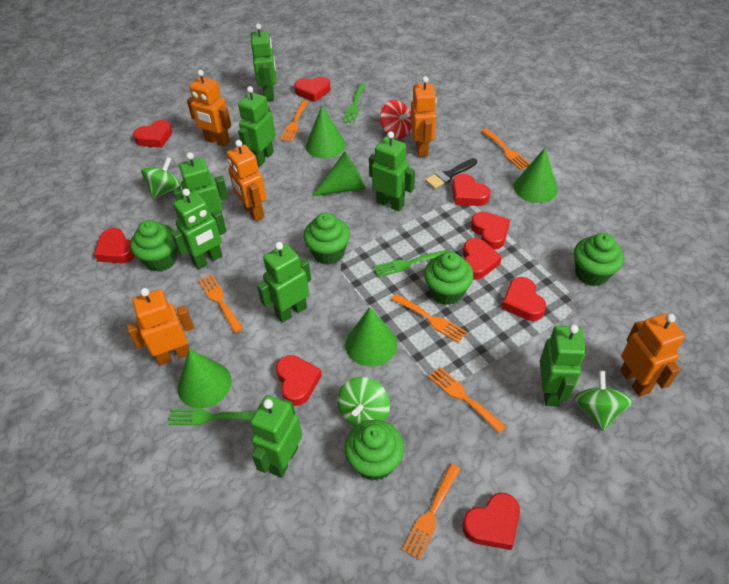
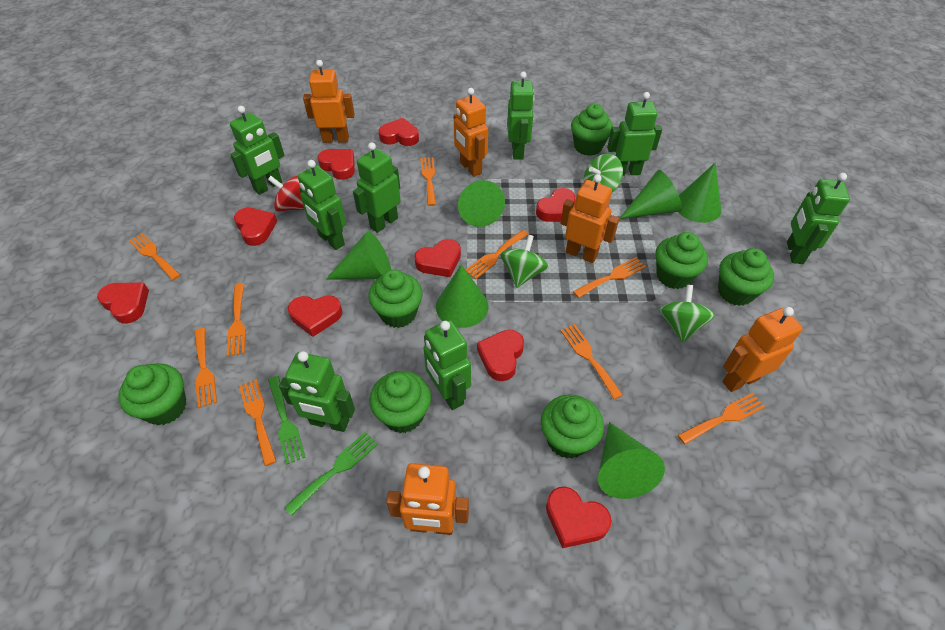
black brush: [425,158,477,189] = 1 -> none = 0
green cone: [177,349,232,408] [306,106,346,159] [312,151,367,196] [345,307,397,367] [514,148,558,203] = 5 -> [326,231,391,279] [436,264,488,328] [458,180,505,227] [598,422,665,499] [619,170,682,219] [678,162,721,223] = 6
green cupcake: [130,220,177,272] [303,213,350,265] [345,420,404,481] [424,252,474,305] [574,233,624,286] = 5 -> [118,363,186,425] [368,270,423,328] [369,371,431,433] [541,395,604,459] [571,104,613,156] [655,232,708,289] [718,248,774,306] = 7
green fork: [168,409,255,425] [343,84,365,124] [374,250,449,277] = 3 -> [268,376,306,465] [284,432,378,516] = 2
orange fork: [198,274,243,333] [280,100,308,142] [391,294,467,343] [402,464,460,560] [428,367,506,433] [481,128,530,170] = 6 -> [129,233,181,280] [194,328,217,408] [227,283,246,356] [239,379,276,466] [420,157,436,206] [466,230,529,279] [560,324,623,400] [573,257,646,298] [678,393,765,444] = 9

